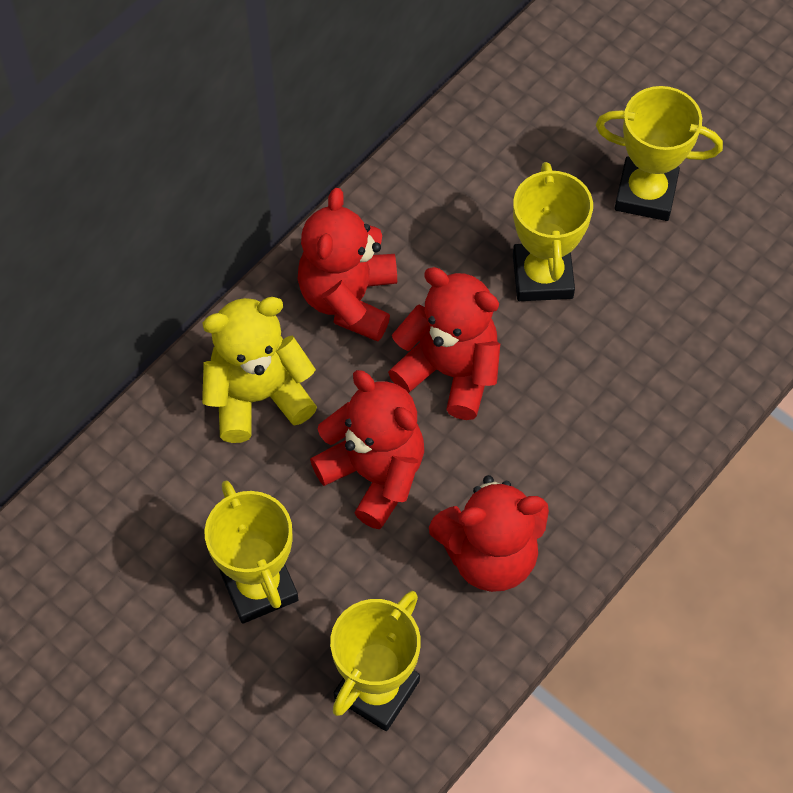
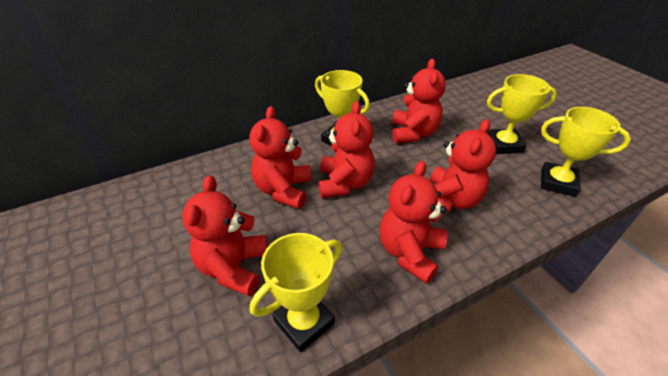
red teddy bear: [298,188,397,341] [310,370,424,529] [388,267,500,420] [429,475,549,592] = 4 -> [182,175,268,296] [249,106,311,209] [318,101,375,198] [379,161,447,284] [392,59,446,143] [430,119,496,212] = 6
yellow teddy bear: [202,297,317,443] = 1 -> none = 0

